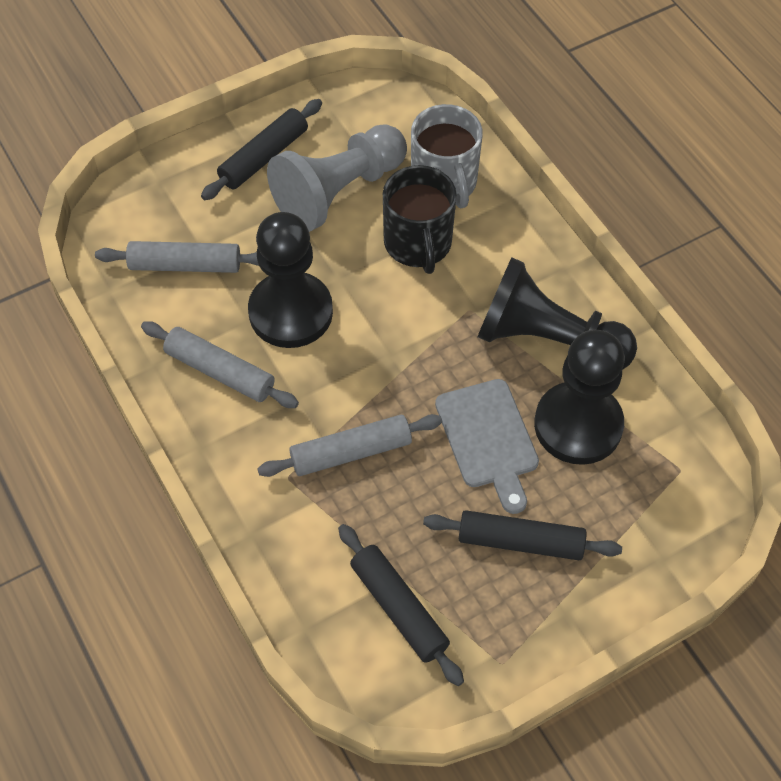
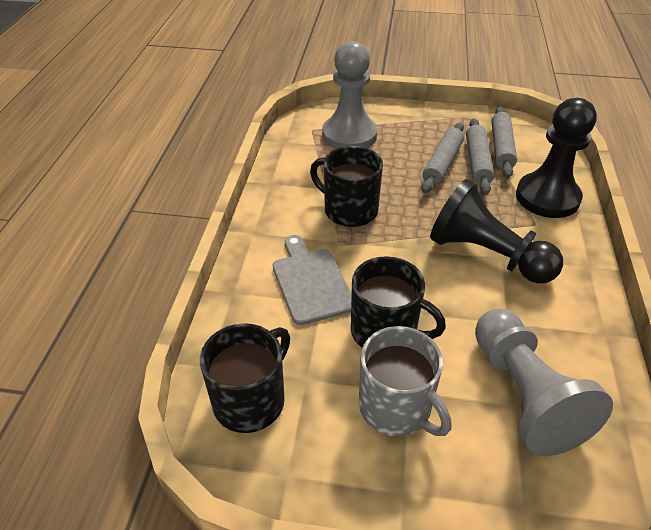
black mug: [383,165,457,274] = 1 -> [200,323,290,433] [310,146,383,227] [351,256,446,348] = 3
black pawn: [248,212,333,348] [477,257,637,370] [534,330,625,465] = 3 -> [430,179,563,283] [516,98,597,218] = 2
black rolling pin: [201,99,322,200] [338,524,464,686] [423,510,622,560] = 3 -> none = 0
grey pawn: [267,124,407,232] = 1 -> [322,41,377,149] [475,309,613,456] = 2

